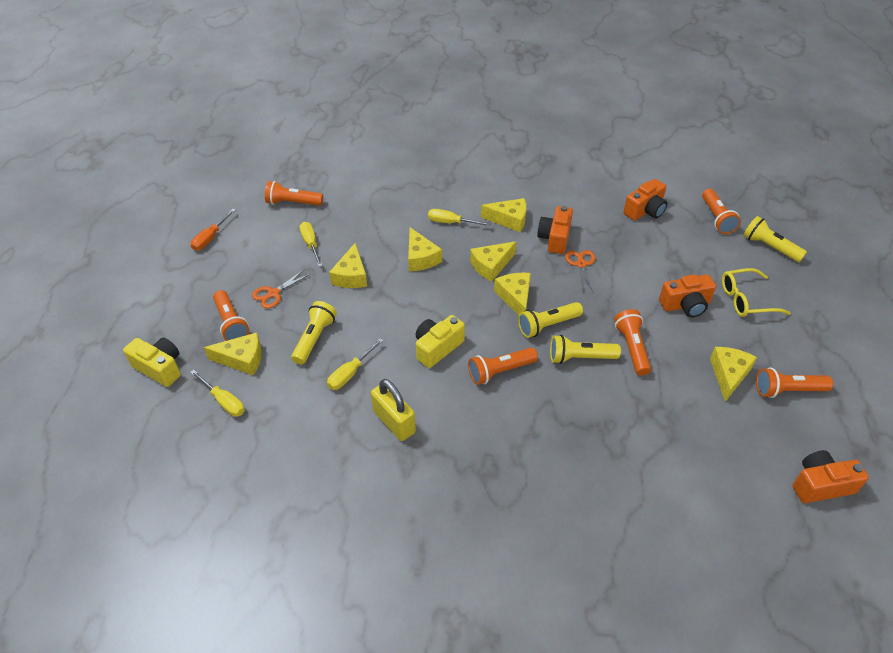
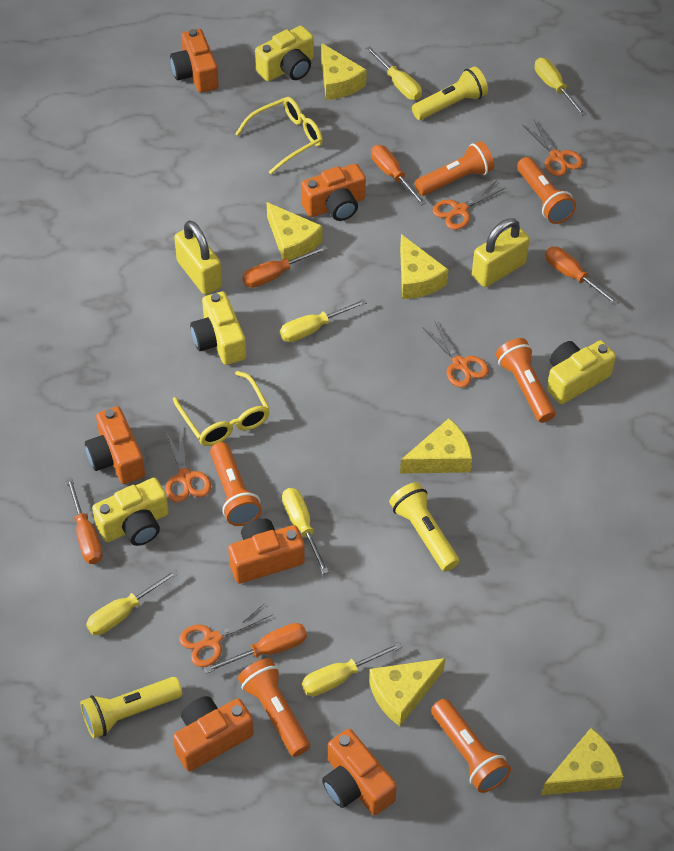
orange camera: [537,206,573,254] [623,179,667,221] [659,274,716,317] [793,450,869,503] = 4 -> [85,406,145,484] [170,29,219,93] [173,696,254,771] [228,518,305,584] [301,164,366,221] [322,729,397,815] = 6
orange scissors: [252,269,310,309] [565,250,595,293] = 2 -> [165,430,211,502] [179,603,272,667] [422,320,489,388] [432,181,505,230] [523,120,583,176] = 5
orange screwdriver: [191,209,236,251] = 1 -> [66,477,102,564] [204,623,307,673] [242,245,328,288] [371,145,426,206] [545,247,619,305] = 5
yellow camera: [123,338,181,387] [416,315,465,368] = 2 -> [92,478,169,546] [190,291,246,365] [255,26,314,81] [547,340,616,404] = 4
yellow cheese: [204,332,262,375] [329,243,367,288] [408,227,442,271] [470,241,517,282] [481,198,527,232] [494,273,531,315] [710,347,757,402] = 7 -> [267,202,322,261] [321,43,367,100] [369,658,445,726] [400,234,449,299] [400,418,472,473] [541,728,624,795] = 6
yellow flashlight: [291,301,337,365] [518,302,583,338] [550,335,621,364] [743,216,807,262] = 4 -> [80,677,182,738] [389,482,459,571] [412,66,488,120] = 3
yellow glasses: [722,268,790,317] = 1 -> [173,371,270,446] [235,97,323,174] = 2
yellow padlock: [371,379,416,441] = 1 -> [174,220,222,295] [472,218,530,287] = 2
yellow screwdriver: [190,370,245,417] [299,222,323,267] [327,338,384,390] [428,209,491,226] = 4 -> [86,569,179,635] [280,299,367,342] [282,488,329,574] [302,642,402,696] [366,46,422,100] [535,58,586,116] = 6

